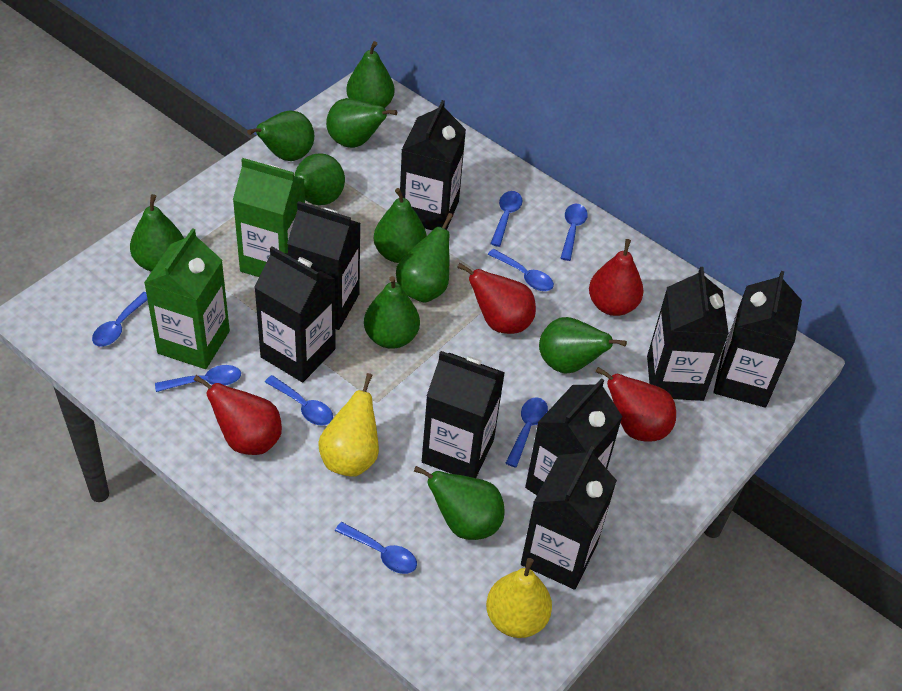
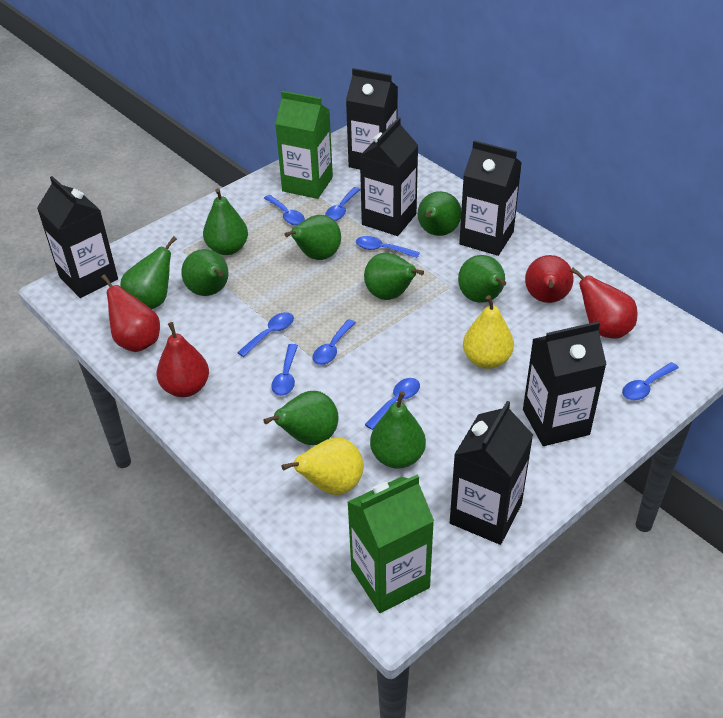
black carton: [254,247,336,382] [287,201,361,330] [400,100,466,231] [422,351,505,478] [521,446,617,590] [525,378,623,495] [647,267,729,401] [713,271,802,408] = 8 -> [37,176,118,298] [346,68,398,170] [360,117,418,236] [450,401,533,545] [459,141,522,256] [523,321,607,446] = 6
green pear: [130,194,184,272] [247,110,314,161] [294,153,345,205] [326,98,397,148] [346,41,394,108] [364,276,420,349] [374,188,427,263] [396,213,453,303] [414,466,505,540] [539,317,627,374] = 10 -> [120,236,177,309] [181,249,228,296] [203,188,248,255] [263,391,338,445] [284,215,341,260] [364,253,424,300] [370,391,426,469] [418,191,461,236] [458,255,506,302] = 9

